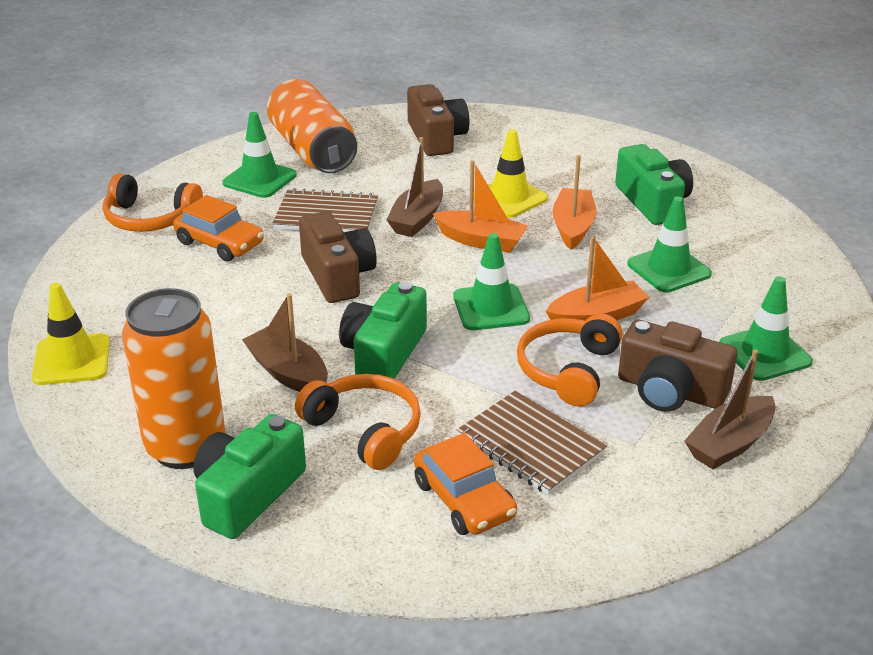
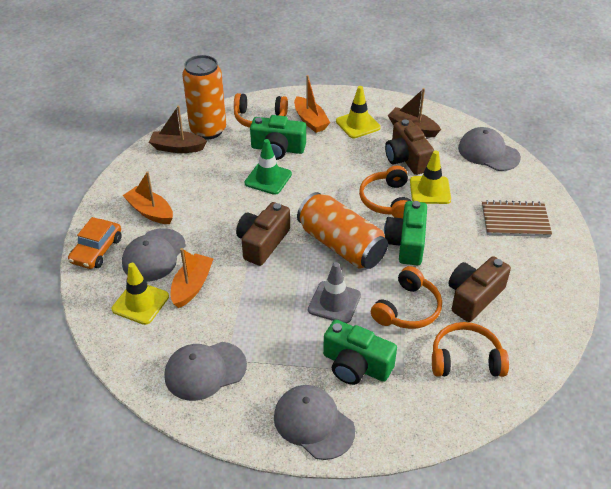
brown boat: [242,293,328,392] [386,137,443,237] [684,349,776,469] = 3 -> [149,106,207,153] [387,88,441,137] = 2
brown notebook: [272,188,378,232] [457,391,607,495] = 2 -> [482,200,552,237] = 1
green traffic cone: [223,112,297,198] [453,233,530,330] [627,196,712,292] [719,276,813,381] = 4 -> [245,139,292,195] = 1
grey cap: none = 0 -> [122,228,186,282] [164,342,247,401] [274,385,355,460] [458,127,521,171] = 4
grey traffic cone: none = 0 -> [308,262,361,323] = 1
orange car: [173,195,264,262] [414,433,517,535] = 2 -> [68,217,122,269] = 1
orange headphones: [103,173,203,232] [295,374,421,470] [517,313,623,407] = 3 -> [234,93,288,128] [359,166,411,218] [371,266,442,329] [432,322,509,377] = 4
yellow traffic cone: [32,283,110,385] [474,129,548,218] = 2 -> [112,263,169,325] [336,86,381,138] [410,151,451,204] = 3

